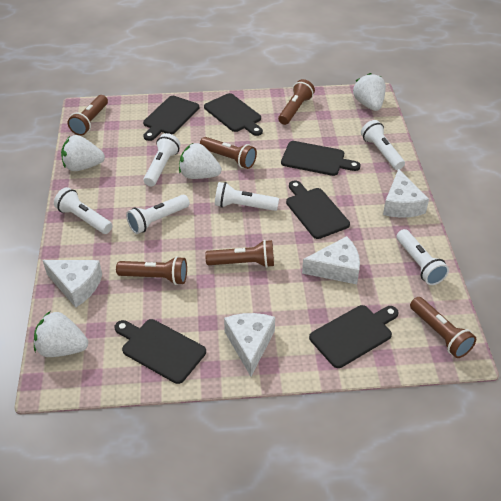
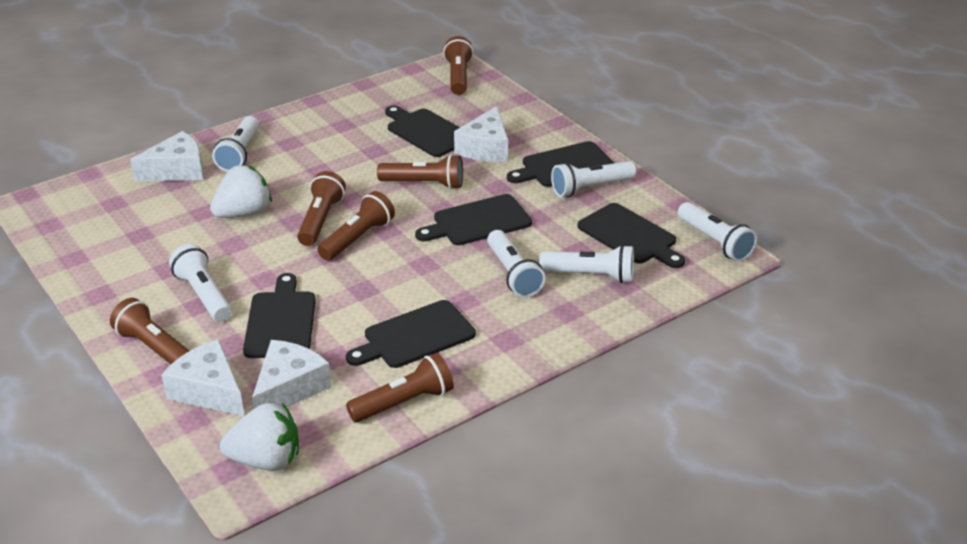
white strawberry: [34,311,88,357] [61,135,105,171] [179,143,222,179] [353,73,386,111] = 4 -> [210,165,272,218] [220,403,299,471] = 2

